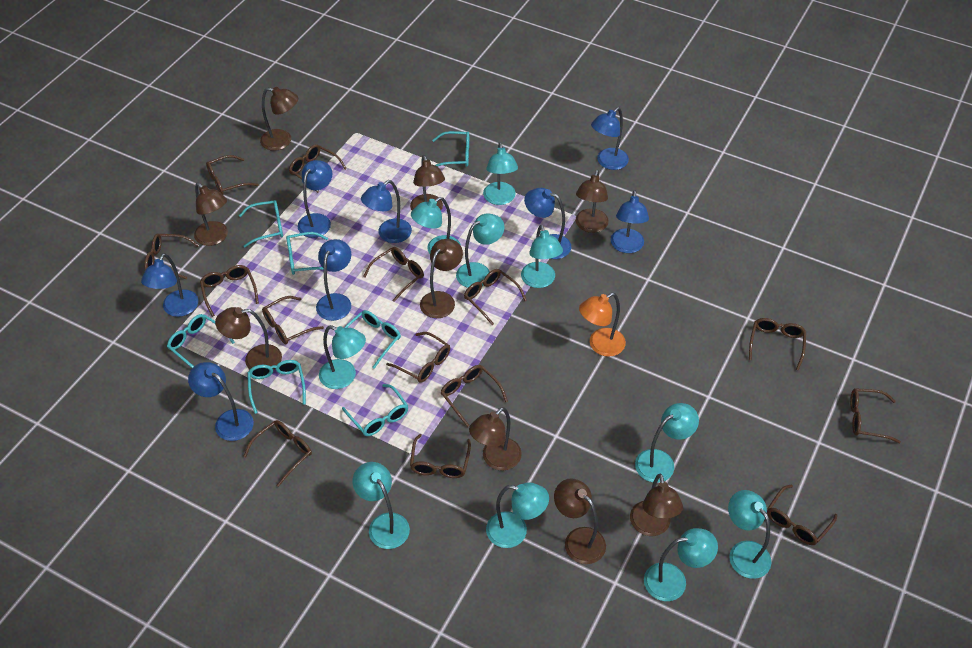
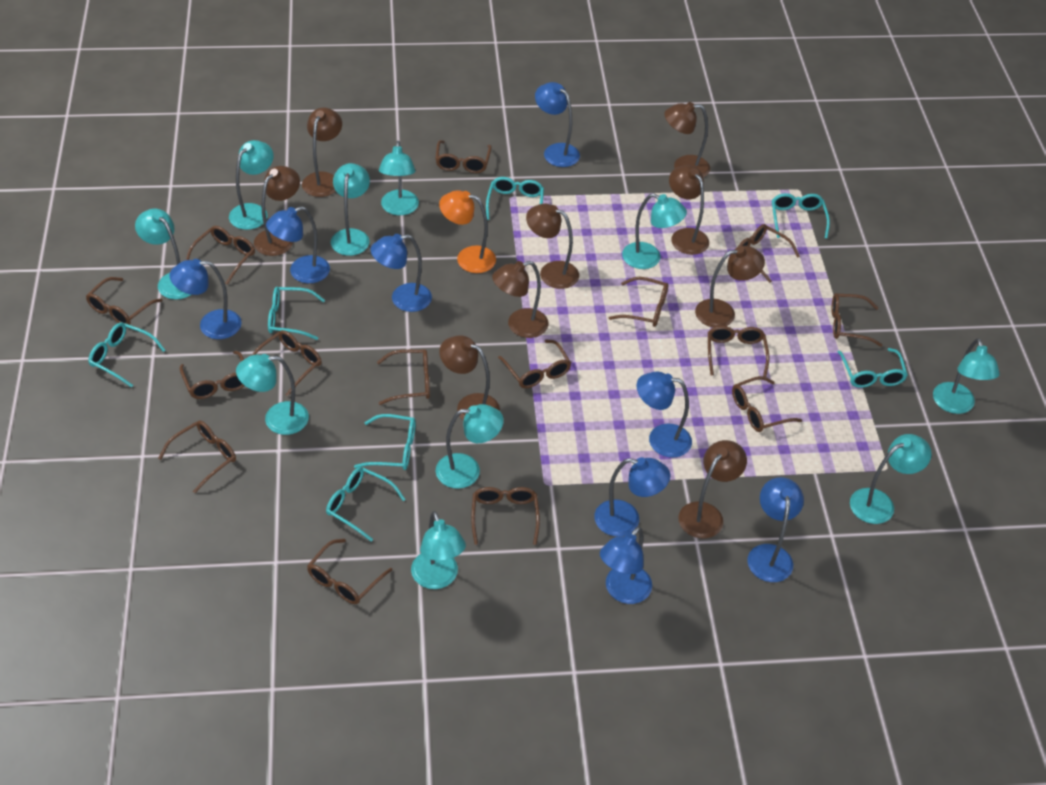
brown glasses: [144,234,199,279] [200,265,259,317] [206,155,259,195] [243,420,312,487] [262,296,324,344] [289,144,347,193] [363,247,424,302] [386,332,450,383] [410,434,471,478] [440,365,508,427] [464,269,527,325] [749,318,806,371] [767,484,837,545] [850,388,901,443] = 14 -> [86,277,162,325] [158,421,236,493] [180,351,244,399] [186,226,255,285] [252,330,322,397] [307,539,392,604] [377,350,430,405] [435,140,492,173] [471,487,540,545] [498,340,571,388] [609,277,668,327] [708,326,770,377] [732,376,802,432] [738,224,800,283] [832,293,882,347] = 15

